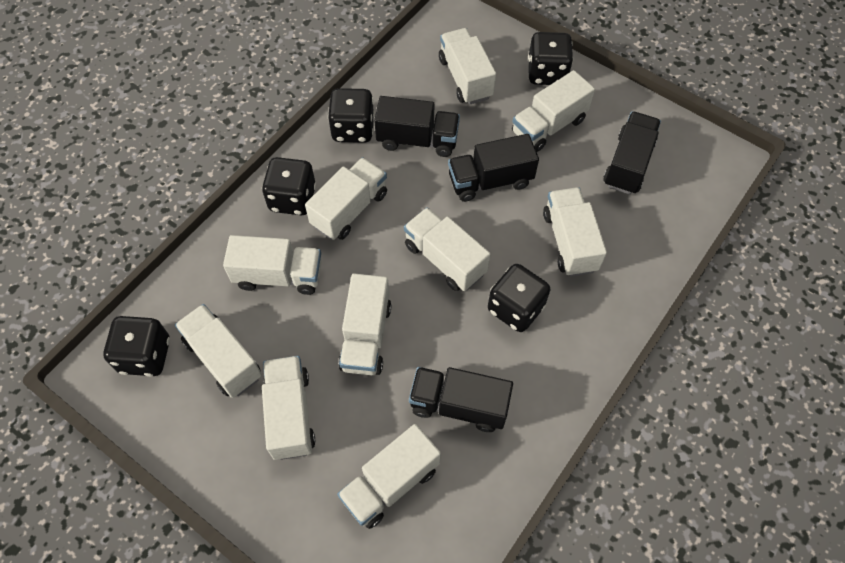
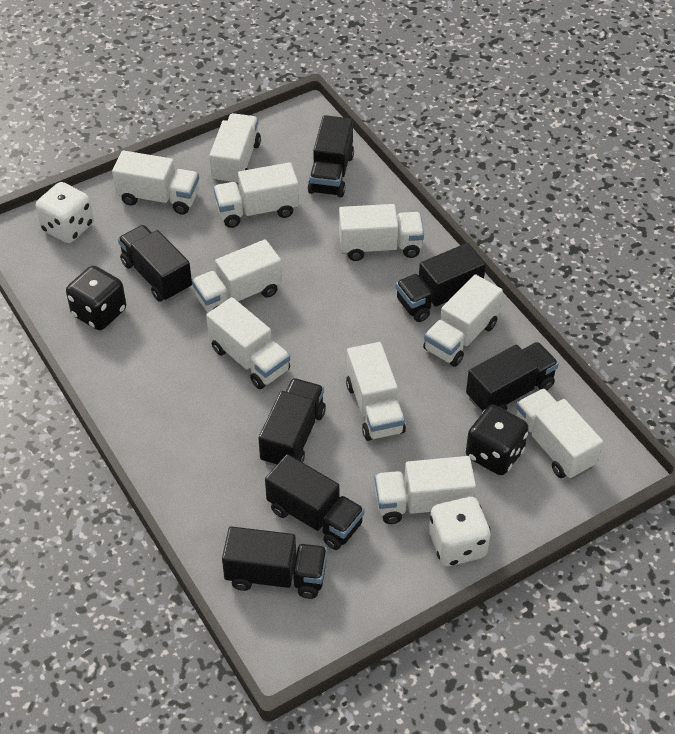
black dice: [103,316,170,377] [262,157,316,215] [328,88,375,143] [488,264,550,332] [528,32,573,85] = 5 -> [66,266,126,330] [466,405,529,475] = 2
black truck: [374,96,460,157] [409,367,513,432] [448,134,539,202] [603,111,661,194] = 4 -> [118,225,192,302] [222,526,327,599] [258,378,326,467] [265,454,365,550] [308,115,354,197] [396,243,486,322] [466,342,559,413] = 7
white dice: none = 0 -> [36,182,93,243] [429,497,491,566] = 2

